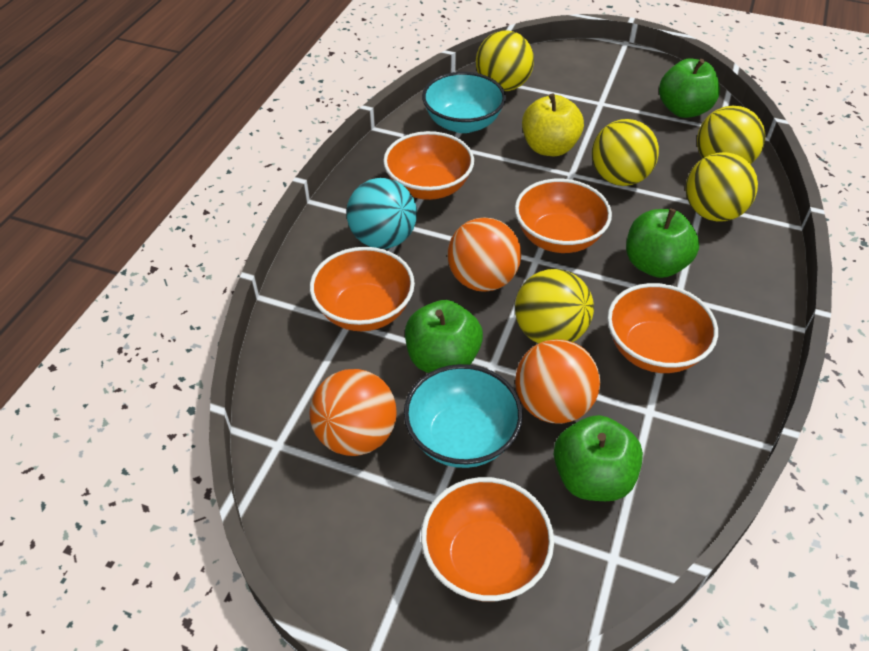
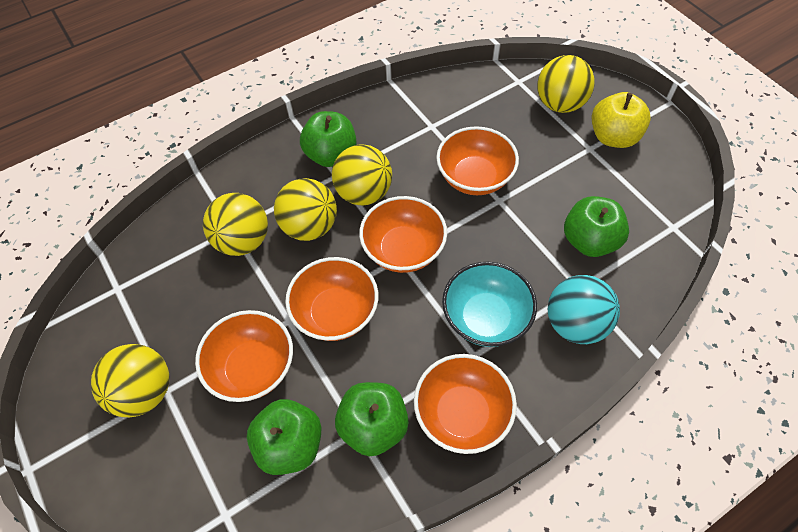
orange ball: [309,369,397,456] [447,217,521,292] [515,339,600,424] = 3 -> none = 0
turquoise bowl: [404,364,523,468] [422,72,506,133] = 2 -> [442,262,537,347] = 1

